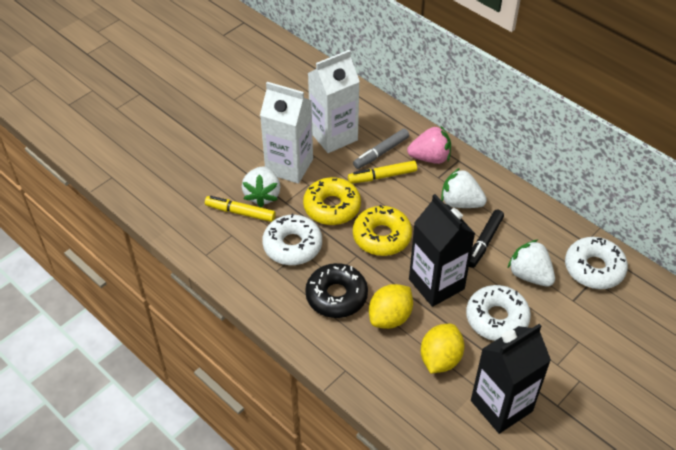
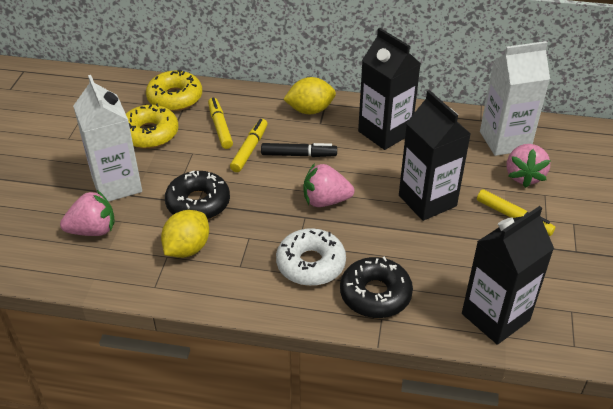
black carton: [409,194,475,307] [471,324,551,434] = 2 -> [358,28,421,150] [399,90,471,221] [462,206,554,345] = 3
black donut: [305,263,368,318] = 1 -> [165,171,230,220] [340,256,413,318] = 2
grey marker: [353,129,409,169] = 1 -> none = 0
pink strawberry: [407,125,451,164] = 1 -> [60,190,115,236] [304,163,354,207] [507,144,551,188] = 3
white donut: [262,214,322,265] [466,285,531,341] [565,237,628,289] = 3 -> [276,228,346,286] = 1
white strawberry: [242,166,281,207] [441,168,487,208] [507,239,555,287] = 3 -> none = 0
yellow marker: [205,196,276,222] [348,161,417,183] = 2 -> [208,97,233,149] [230,119,268,172] [477,189,555,236] = 3

